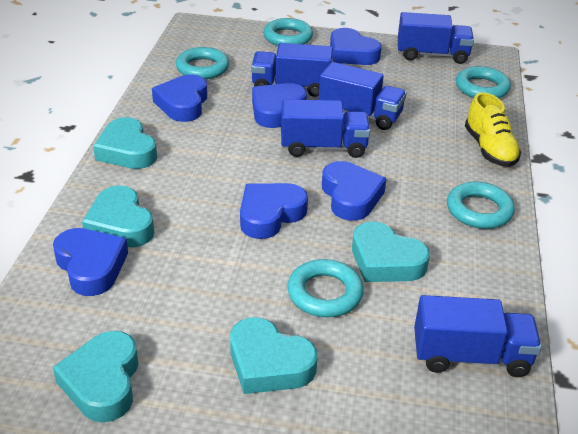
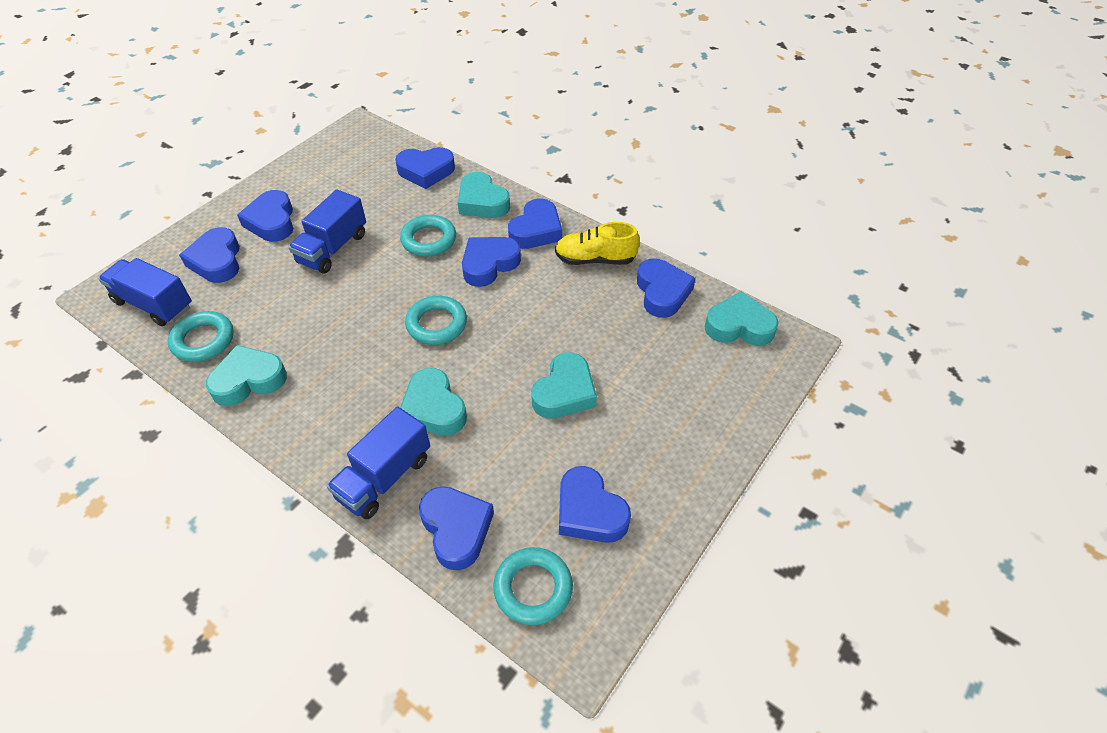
blue heart: [53,228,128,296] [152,74,207,122] [240,183,308,239] [252,83,307,128] [322,161,387,221] [330,28,382,65] = 6 -> [179,227,240,283] [237,190,293,242] [395,147,455,189] [419,486,494,570] [462,237,521,287] [508,198,562,249] [559,466,631,543] [637,258,696,318] = 8
blue truck: [251,43,333,97] [281,99,370,158] [319,62,406,130] [398,12,474,64] [414,295,542,377] = 5 -> [98,258,192,326] [289,189,366,274] [327,407,430,519] = 3
turquoise ring: [176,47,229,79] [263,18,313,46] [287,259,364,317] [447,182,515,229] [456,66,511,98] = 5 -> [168,311,234,362] [400,215,456,257] [405,296,467,345] [493,547,573,625] = 4

